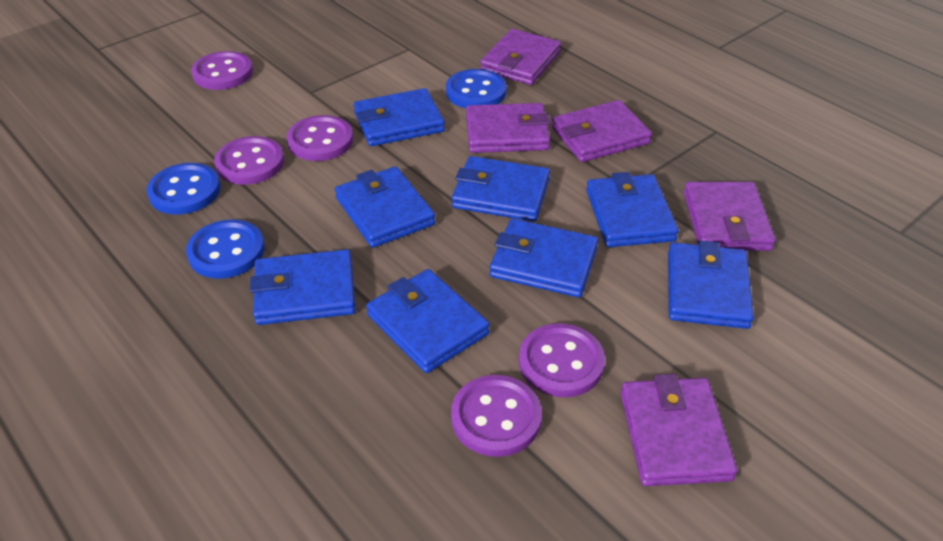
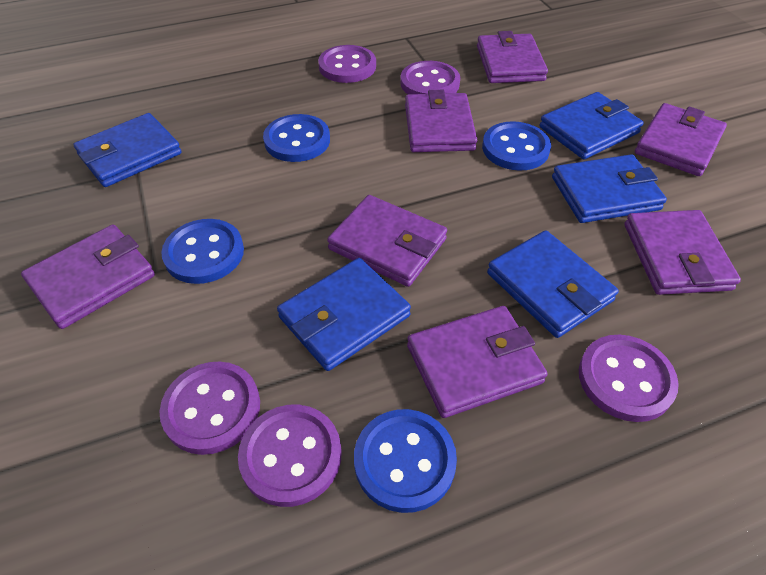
blue button: [146,163,220,215] [186,220,264,279] [446,69,507,108] = 3 -> [161,219,244,284] [263,114,330,162] [354,409,457,513] [482,121,551,171] = 4
blue wallet: [250,249,356,325] [335,166,435,248] [353,88,445,146] [366,269,490,373] [452,156,550,222] [489,219,598,297] [586,172,679,247] [668,240,754,329] = 8 -> [73,113,182,187] [277,258,411,371] [487,230,619,338] [539,92,644,159] [552,154,667,223] = 5
purple wallet: [466,103,550,153] [480,29,561,85] [552,100,652,162] [620,374,738,486] [683,182,776,251] = 5 -> [21,224,155,329] [327,195,447,287] [405,90,477,152] [407,306,547,418] [477,31,548,83] [624,210,741,295] [635,103,727,176] = 7

